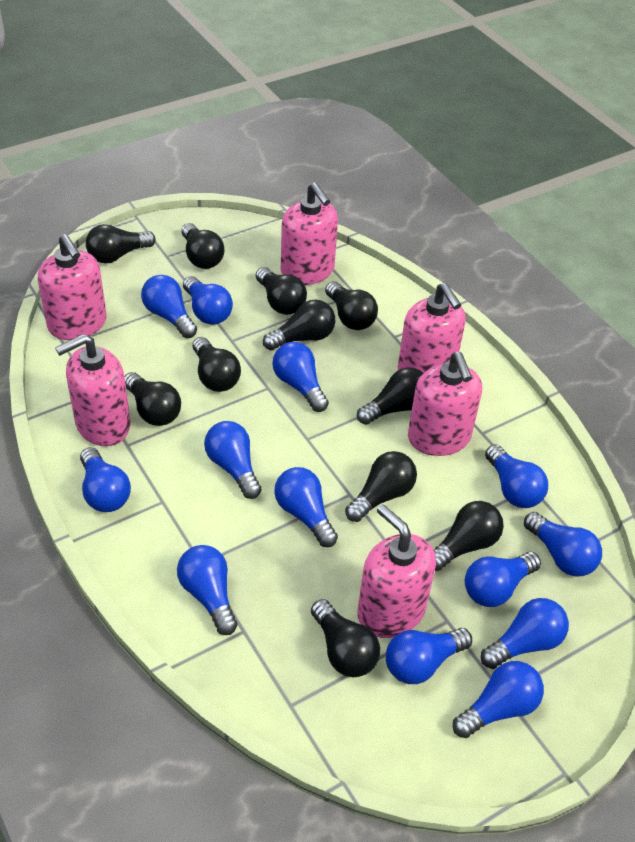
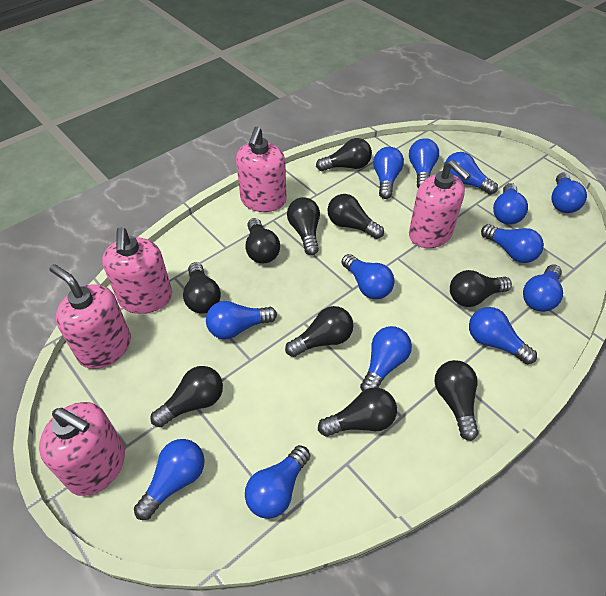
black light bulb: [86,224,156,264] [125,372,181,426] [181,223,224,269] [193,337,241,392] [256,267,307,315] [263,299,335,350] [311,599,380,677] [325,281,378,330] [345,451,417,522] [357,367,423,425] [433,501,504,571] = 11 -> [150,366,223,427] [183,262,221,314] [246,218,280,263] [285,306,353,357] [287,197,320,255] [316,138,372,171] [318,388,397,437] [328,194,384,239] [434,360,479,441] [450,270,512,307] = 10
pink soap dispenser: [38,234,107,340] [55,334,131,446] [281,183,338,285] [357,504,436,638] [398,283,466,373] [408,352,482,456] = 6 -> [39,402,125,496] [49,264,131,369] [102,227,172,314] [236,127,286,212] [409,160,471,248] = 5

